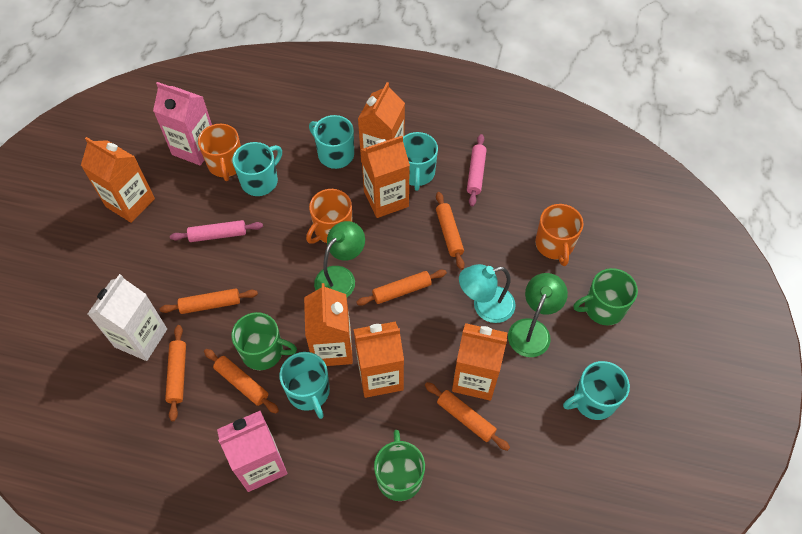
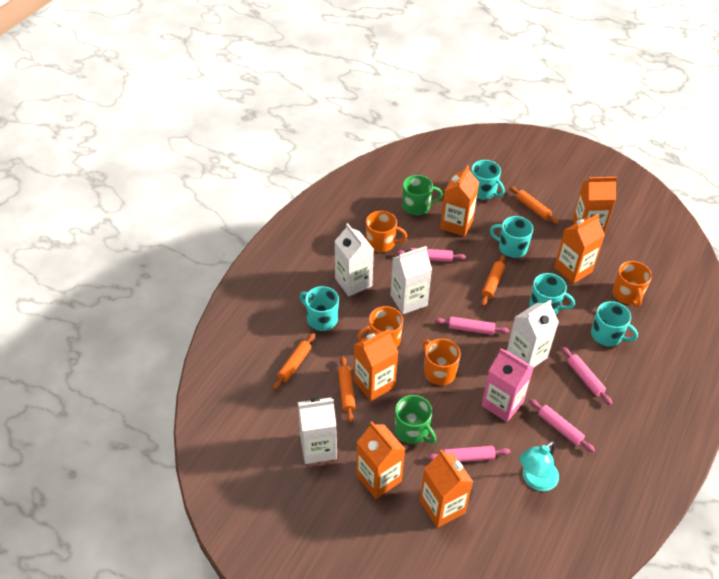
green lamp: [314,221,365,297] [508,273,568,357] = 2 -> none = 0
green mug: [231,312,297,370] [374,430,425,501] [573,268,638,326] = 3 -> [395,395,436,444] [403,175,443,215] = 2
orange mug: [198,124,241,181] [306,189,353,244] [535,204,584,266] = 3 -> [357,306,403,347] [366,211,407,252] [422,339,461,385] [613,261,652,307] = 4
orange rolling pin: [160,288,258,314] [165,325,186,421] [204,349,279,414] [357,270,447,306] [425,382,510,451] [436,192,465,270] = 6 -> [273,333,315,390] [338,356,356,423] [481,255,505,306] [509,186,559,224] = 4
pink carton: [153,82,212,165] [217,411,287,492] = 2 -> [481,348,534,422] = 1
pink rolling pin: [170,220,263,242] [467,134,486,207] = 2 -> [397,248,466,262] [428,446,510,462] [435,317,509,335] [529,399,595,452] [562,347,612,405] = 5
white carton: [88,274,167,361] = 1 -> [298,397,337,464] [334,223,374,297] [390,246,432,314] [507,300,559,367] = 4

